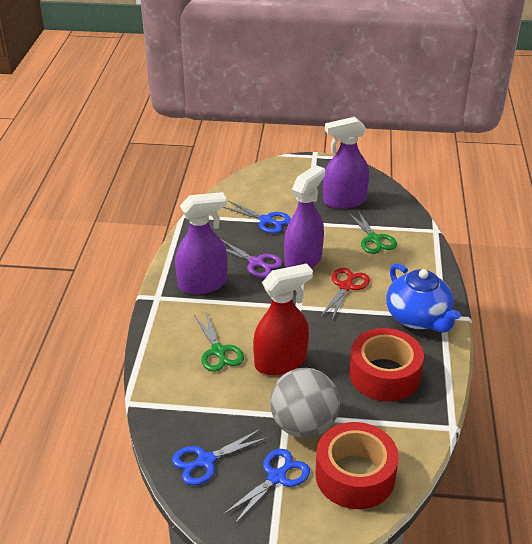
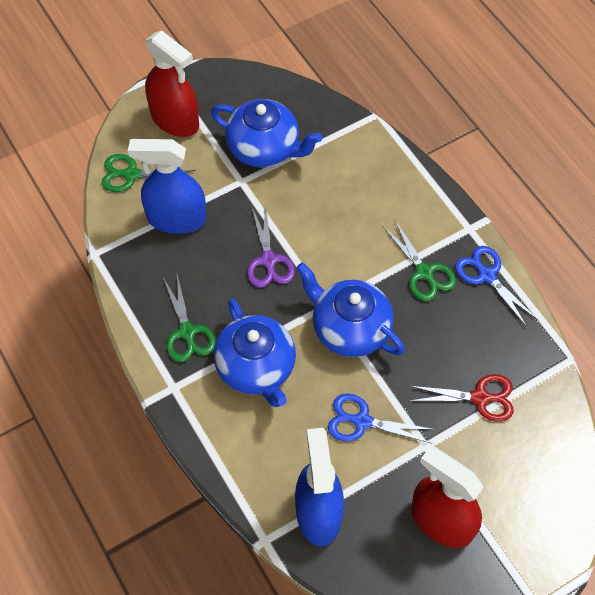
blue scissors: [172,429,268,486] [223,201,291,233] [223,449,310,525] = 3 -> [328,394,435,443] [455,246,538,327] = 2
blue spray bottle: none = 0 -> [128,139,207,234] [295,428,344,546] = 2
blue teapot: [386,263,461,333] = 1 -> [211,99,322,168] [214,299,296,407] [296,262,405,357] = 3
green scissors: [194,312,244,372] [348,209,397,254] = 2 -> [102,154,196,192] [163,275,216,362] [382,219,456,301] = 3
grey ball: [270,368,340,438] = 1 -> none = 0
purple spray bottle: [175,192,228,294] [284,165,325,269] [323,117,369,209] = 3 -> none = 0
red spray bottle: [253,263,313,375] = 1 -> [145,30,199,137] [411,446,484,548] = 2
red tape: [315,422,399,509] [349,328,424,401] = 2 -> none = 0

